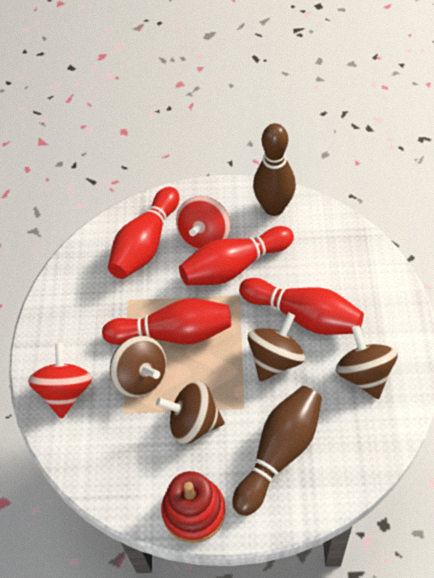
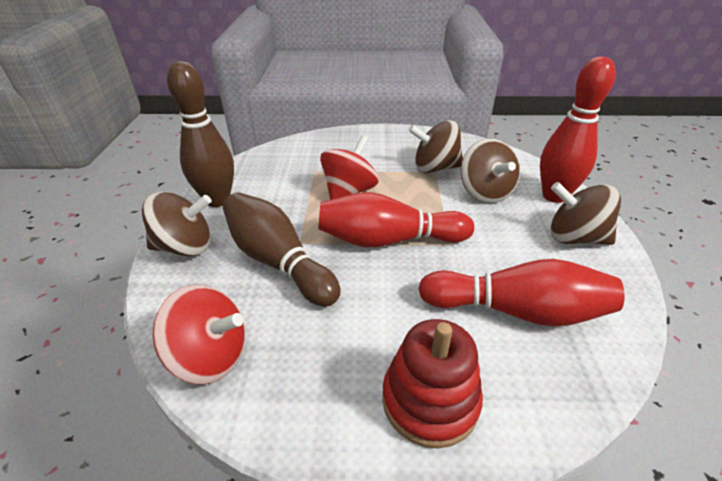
red bowling pin: [102,299,231,345] [108,187,179,279] [179,226,294,285] [239,278,364,335] = 4 -> [318,192,474,247] [418,259,625,327] [540,57,616,203] = 3

